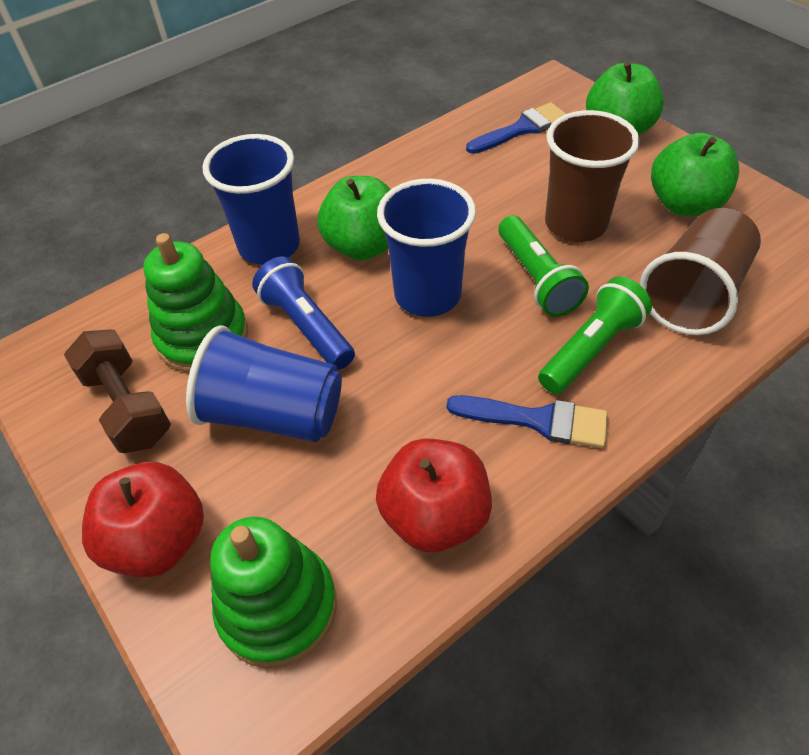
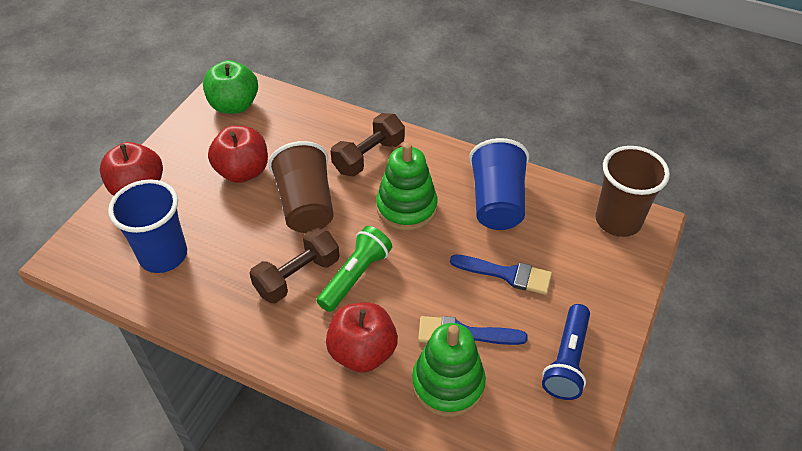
blue cup: [186,325,342,442] [202,134,300,265] [377,179,476,317] = 3 -> [108,179,187,273] [469,138,529,230] = 2
brown dumbbell: [64,330,171,453] = 1 -> [249,227,339,303] [331,113,405,176] = 2
green apple: [318,176,391,260] [586,62,664,135] [651,133,739,216] = 3 -> [203,60,258,114] = 1
green flashlight: [498,215,589,317] [538,277,652,394] = 2 -> [316,226,392,312] = 1
red apple: [82,462,204,577] [376,439,492,552] = 2 -> [100,142,163,196] [208,126,268,183] [326,302,398,373] = 3

